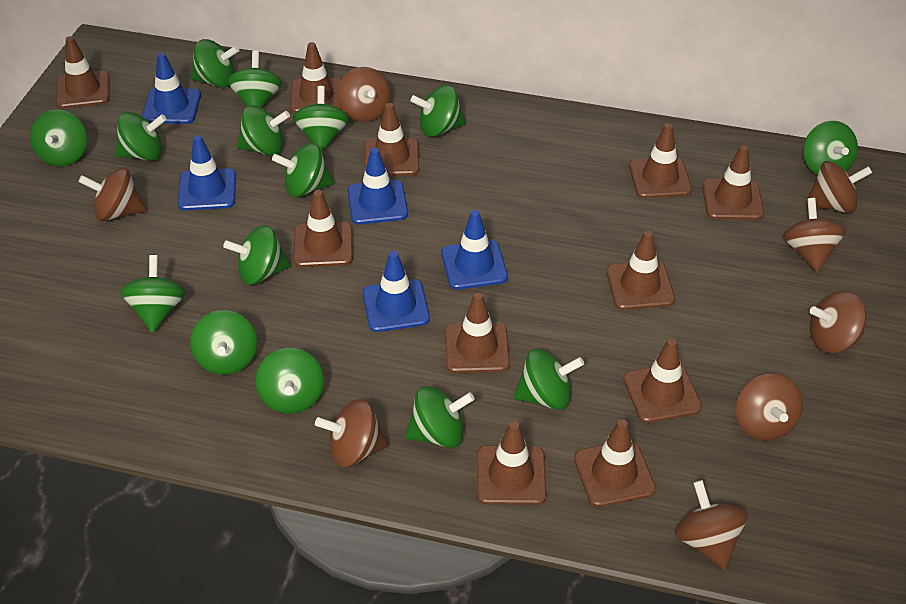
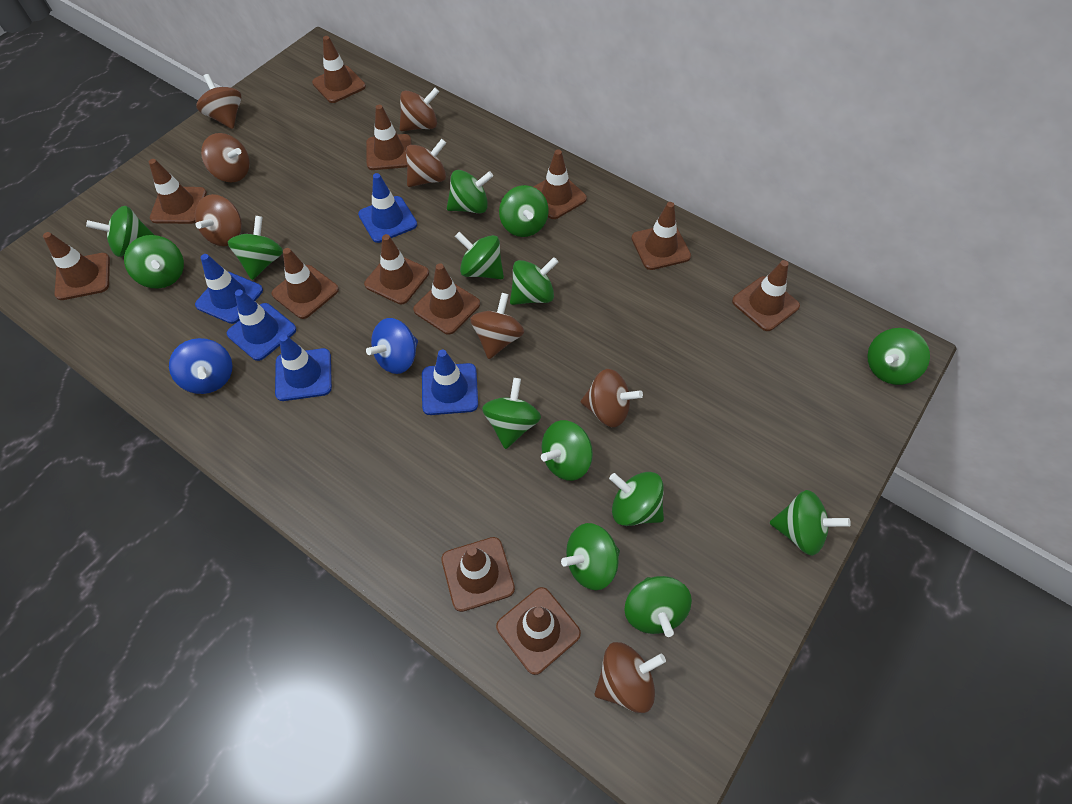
blue spinning top: none = 0 -> [169,338,233,394] [366,318,418,374] = 2
brown traffic cone: [56,36,110,109] [290,42,342,113] [294,190,353,267] [364,103,419,176] [445,293,510,373] [477,421,547,505] [574,419,656,507] [606,231,675,310] [624,338,702,423] [629,123,692,198] [702,145,764,220] = 11 -> [43,232,110,300] [149,159,207,224] [272,248,339,319] [312,36,366,103] [364,234,429,305] [366,105,412,170] [413,263,480,335] [441,537,515,612] [496,587,581,675] [533,149,587,219] [631,202,691,270] [732,260,800,331] = 12
green spinning top: [30,109,87,166] [115,112,167,161] [120,255,186,333] [190,39,240,88] [190,310,257,375] [223,225,291,285] [228,51,282,108] [237,105,290,156] [256,348,324,414] [272,143,334,197] [293,86,349,152] [405,386,475,448] [411,85,466,137] [514,349,584,410] [803,121,858,175] = 15 -> [86,206,154,257] [124,235,184,288] [228,216,283,280] [447,170,493,213] [455,232,504,279] [482,378,541,449] [499,185,549,237] [510,257,558,305] [541,420,593,481] [561,523,620,590] [609,472,664,526] [624,576,692,637] [769,490,851,556] [867,328,930,385] = 14

